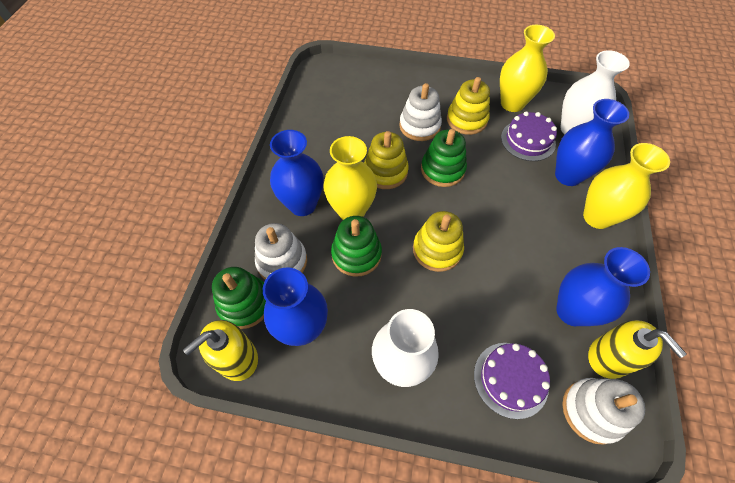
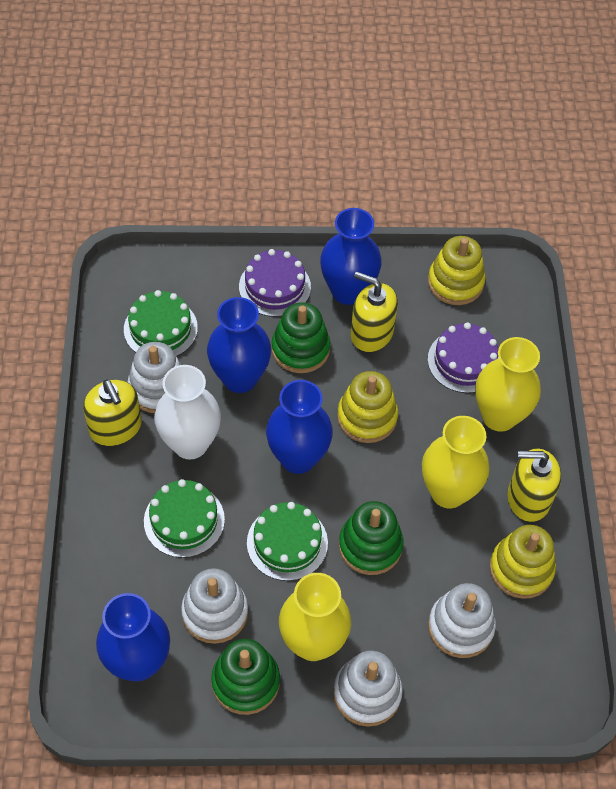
green cake: none = 0 -> [124,290,198,357] [144,479,225,558] [247,502,328,581] = 3
white stacking toy: [255,223,307,280] [399,83,442,141] [562,378,645,445] = 3 -> [128,342,181,413] [181,568,248,644] [333,651,403,727] [428,583,496,658] = 4
white vase: [372,309,439,387] [560,50,630,134] = 2 -> [154,365,221,459] = 1
yellow soap dispenser: [183,320,258,381] [588,320,687,379] = 2 -> [83,379,142,446] [351,271,398,352] [507,448,561,522] = 3

